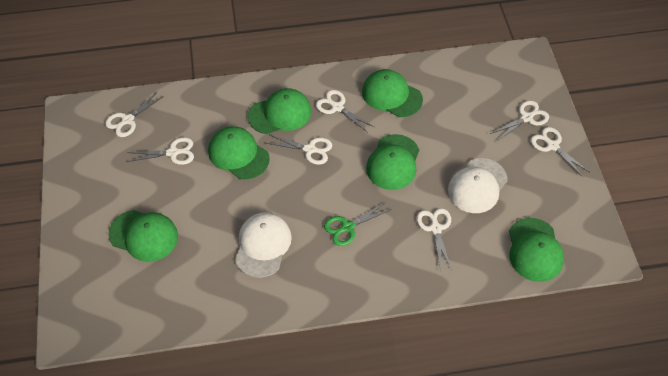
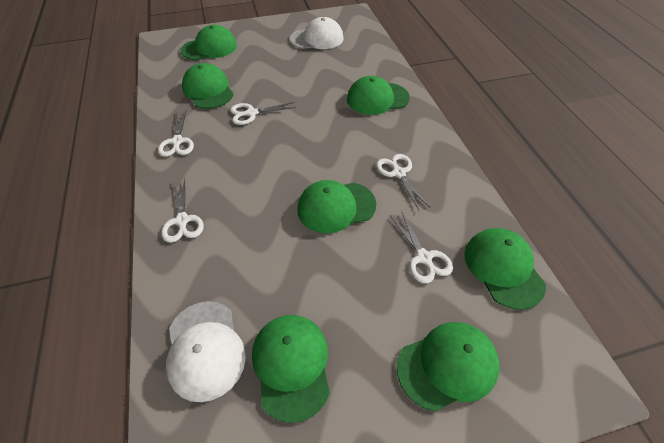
green cap: [108,210,178,262] [208,126,270,180] [248,88,311,134] [362,69,423,117] [366,134,419,190] [509,218,564,282] = 6 -> [181,25,237,60] [182,63,234,109] [252,315,330,423] [297,180,376,233] [347,76,410,115] [397,322,500,412] [464,228,546,310] = 7
green scissors: [324,202,392,246] = 1 -> none = 0
white scissors: [105,91,164,137] [127,137,194,165] [266,134,332,165] [316,90,374,132] [417,208,452,271] [490,100,549,141] [531,127,590,177] = 7 -> [158,111,194,157] [161,179,204,243] [230,102,297,125] [376,154,430,210] [391,211,453,283] = 5

